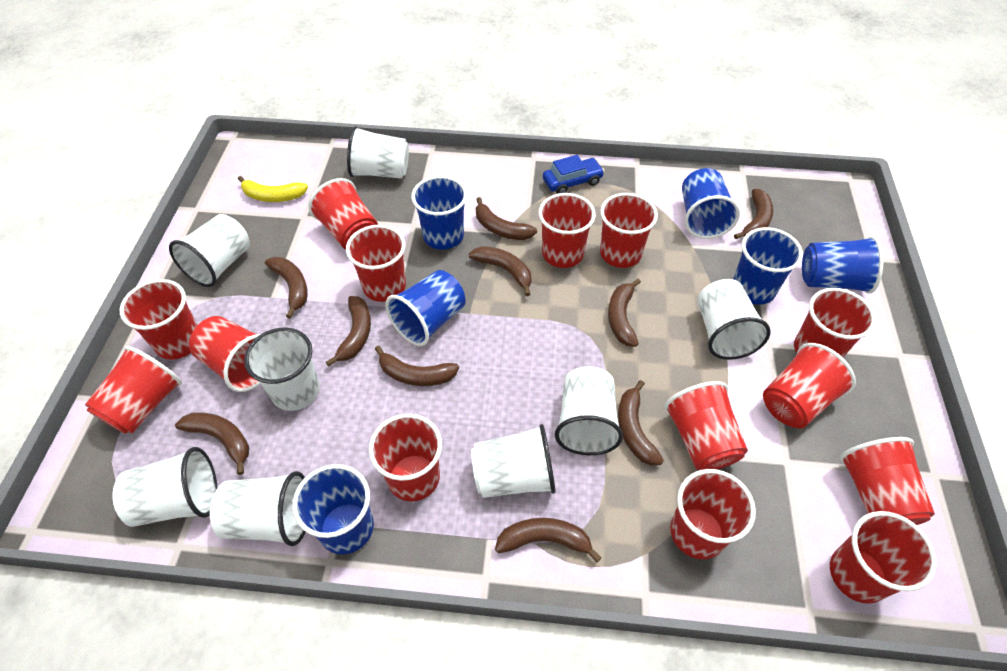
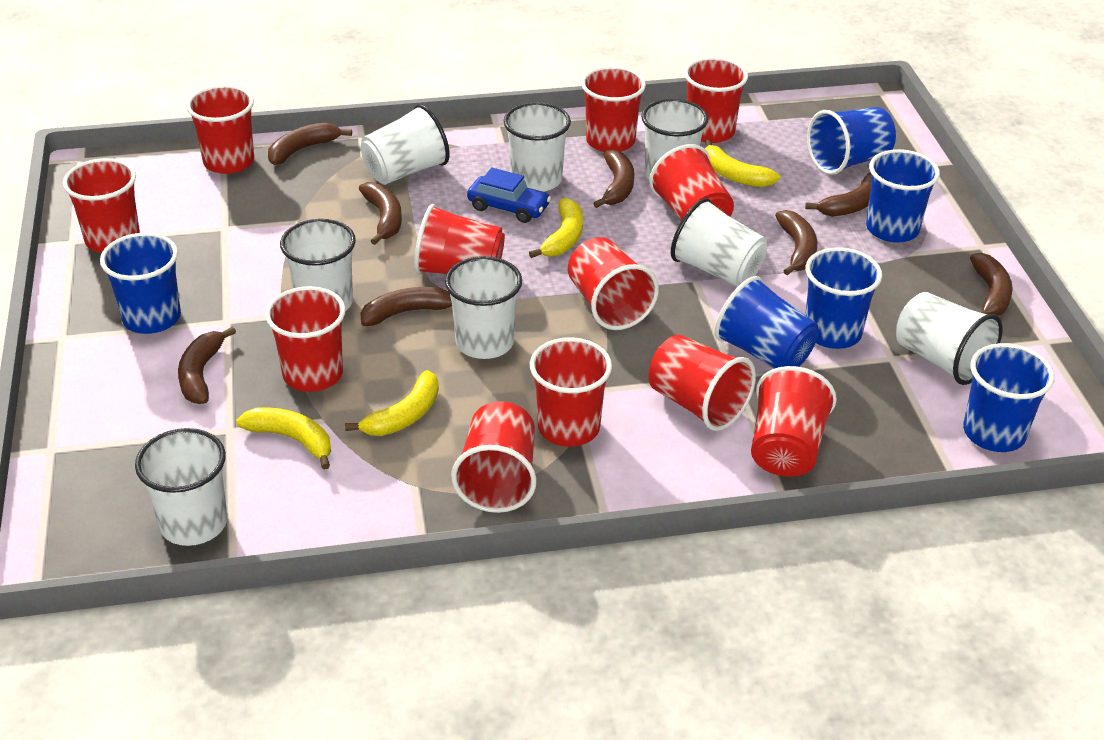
brown banana: [175,412,249,475] [265,257,308,319] [326,296,371,367] [375,345,459,386] [469,246,531,296] [476,197,537,240] [495,518,602,562] [608,279,641,347] [618,380,664,466] [734,189,774,239] = 10 -> [178,326,236,404] [268,122,352,165] [359,182,402,245] [360,287,452,326] [593,149,634,208] [775,210,817,275] [805,172,871,217] [970,253,1013,316] = 8
red cup: [85,346,182,434] [120,279,197,360] [189,316,261,392] [309,178,378,250] [346,225,406,302] [369,414,442,501] [538,193,596,268] [600,193,658,268] [664,381,748,470] [670,469,756,559] [763,343,856,428] [794,288,876,358] [830,511,937,604] [840,437,935,525] = 14 -> [63,158,140,253] [186,85,254,174] [265,286,345,392] [414,204,505,274] [451,401,536,513] [530,337,612,447] [568,237,659,330] [581,66,646,152] [649,144,734,221] [649,335,756,431] [684,57,748,143] [751,366,837,477] = 12
yellow banana: [238,176,308,202] = 1 -> [236,407,331,469] [345,370,439,436] [529,198,583,258] [705,139,780,187] = 4

